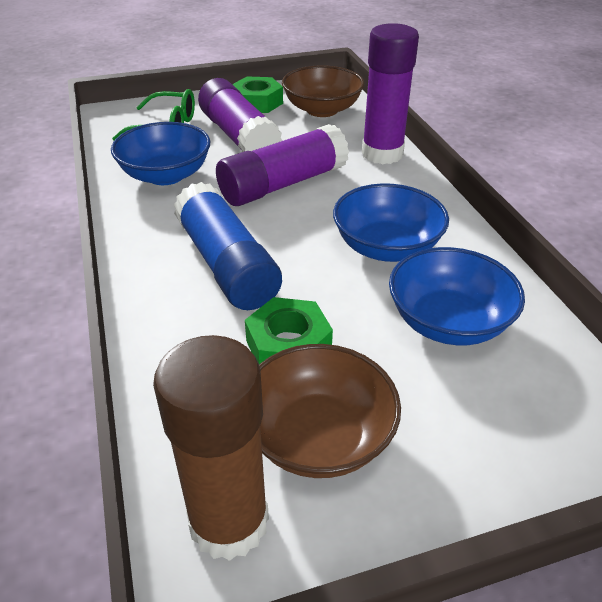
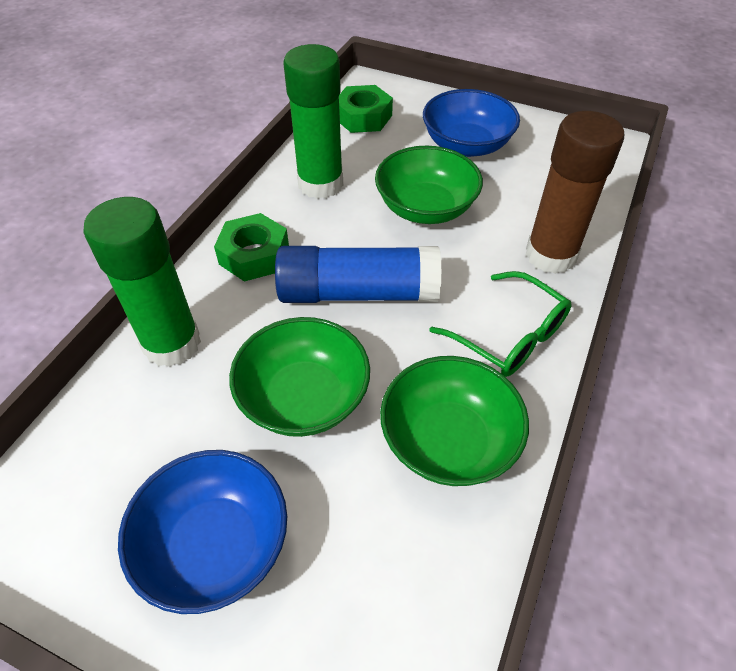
blue bowl: [111,122,210,185] [333,183,449,262] [389,247,525,345] = 3 -> [118,450,287,614] [423,89,520,157] = 2
brown bowl: [259,344,401,478] [282,66,365,117] = 2 -> none = 0
green bowl: none = 0 -> [229,317,370,437] [375,146,483,224] [380,356,529,486] = 3
green glue stick: none = 0 -> [83,197,201,367] [283,44,343,199] = 2
purple glue stick: [198,78,282,152] [216,124,349,206] [362,23,419,164] = 3 -> none = 0

